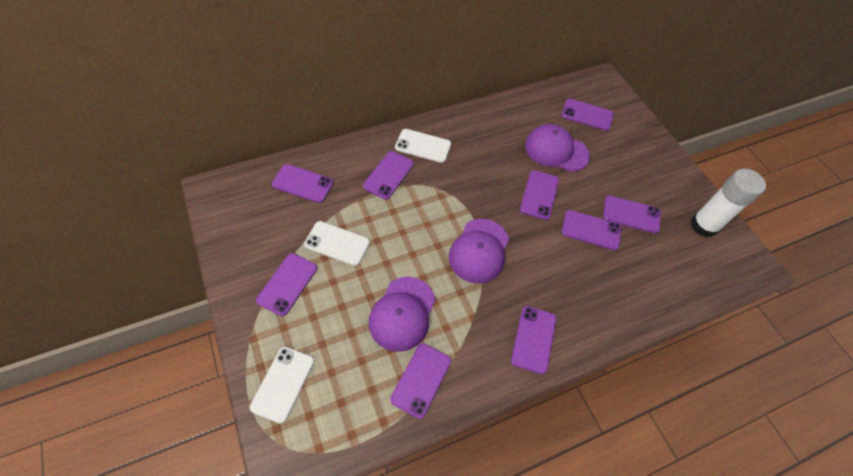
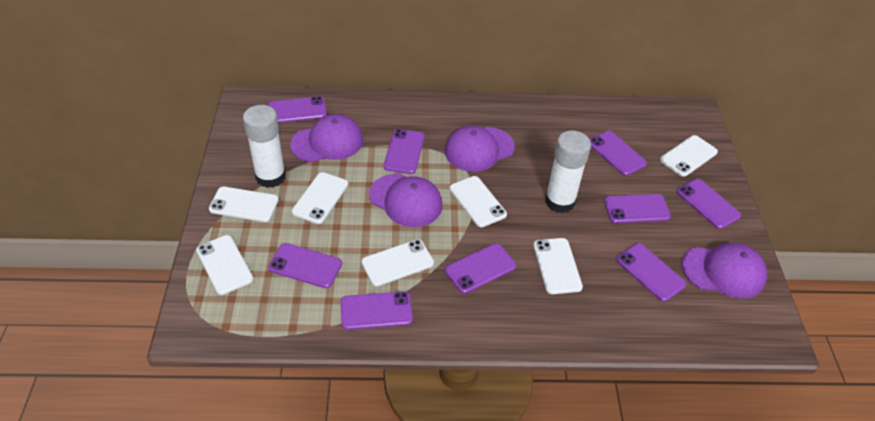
purple cap: [369,277,436,352] [449,219,509,283] [525,124,590,172] = 3 -> [290,114,363,163] [369,174,443,227] [445,126,515,172] [682,243,767,299] = 4
white glue stick: [691,169,766,238] = 1 -> [243,105,286,188] [545,131,591,213] = 2
white phone: [250,347,314,424] [304,221,370,266] [395,129,451,163] = 3 -> [196,235,253,295] [209,187,279,222] [292,172,348,224] [362,239,434,286] [450,176,507,227] [533,238,583,294] [660,135,718,177] = 7

